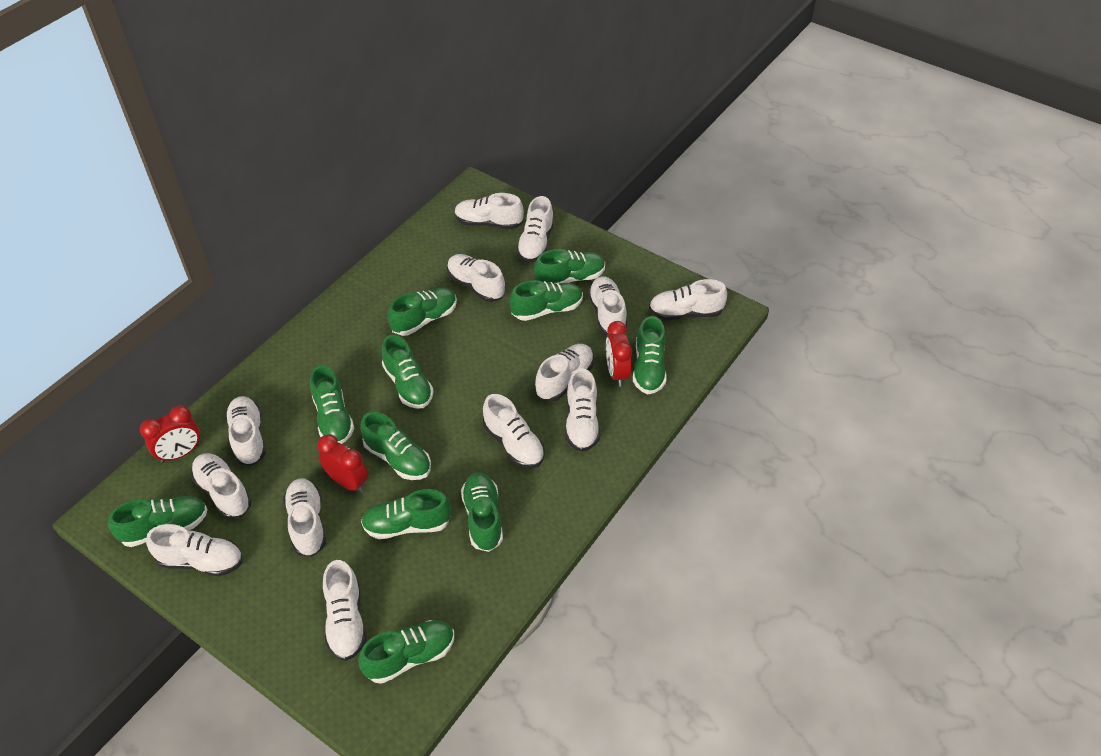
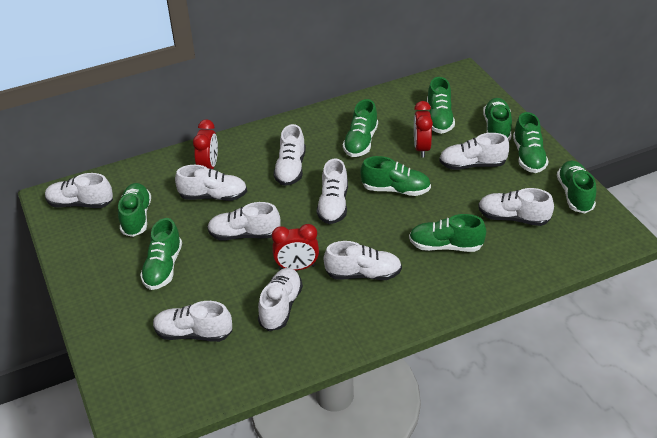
green shoe: [108,496,208,547] [310,365,354,444] [358,620,454,684] [360,412,431,480] [361,489,451,539] [382,335,434,409] [388,288,457,336] [461,473,503,552] [510,280,583,321] [534,249,605,284] [633,316,667,394] = 11 -> [118,183,151,237] [140,218,182,290] [343,99,378,157] [360,156,431,196] [409,214,486,252] [427,77,455,134] [483,98,512,141] [513,112,549,173] [557,161,596,213] = 9
white shoe: [146,524,243,576] [191,453,251,519] [225,396,266,466] [283,478,326,557] [323,560,367,661] [447,254,505,302] [454,193,524,229] [483,394,545,468] [516,196,554,263] [535,344,594,401] [565,368,600,452] [588,276,627,335] [649,279,727,320] = 13 -> [45,173,113,208] [153,301,232,342] [175,165,247,201] [207,202,281,240] [258,268,303,331] [273,124,306,186] [317,158,348,224] [324,241,402,280] [439,133,509,170] [478,188,554,226] = 10

